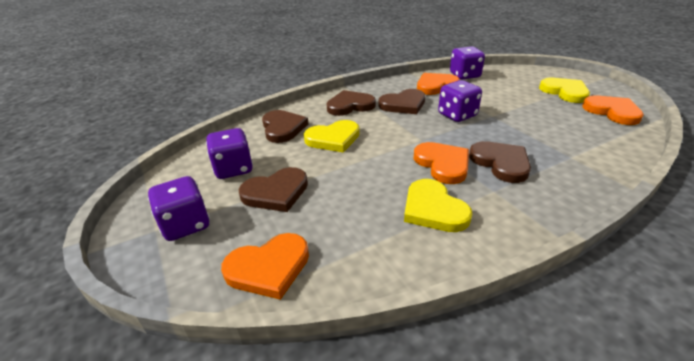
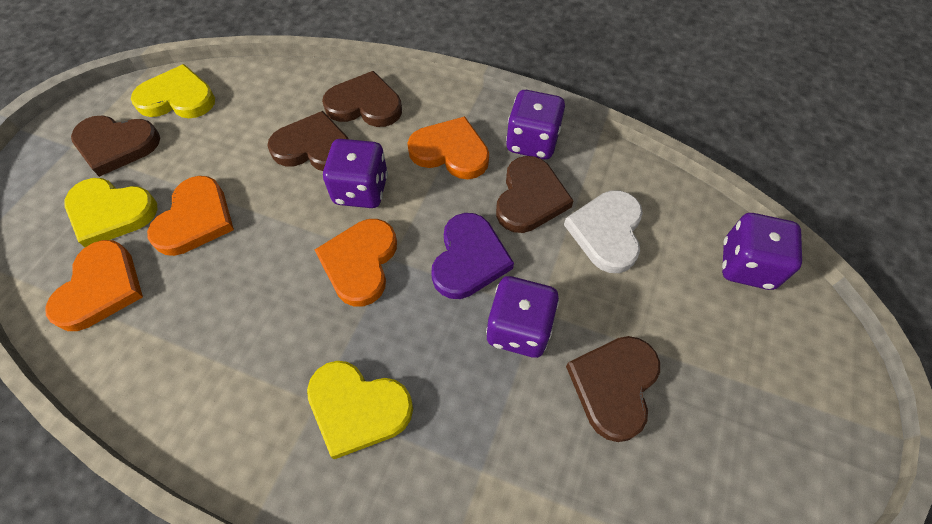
purple heart: none = 0 -> [431,213,514,299] = 1
white heart: none = 0 -> [564,190,643,273] = 1

